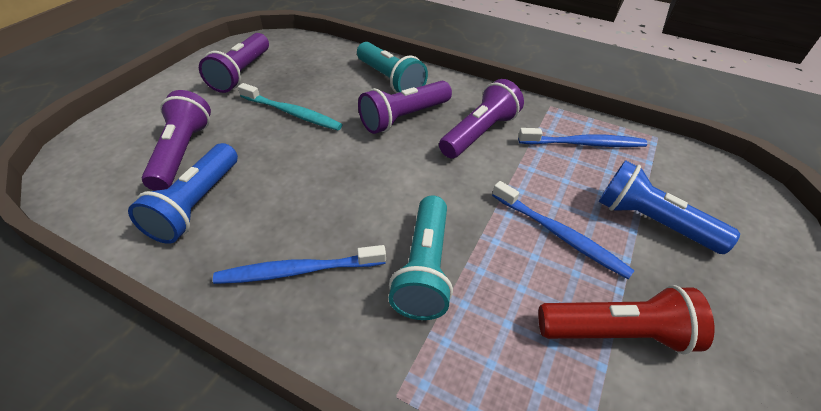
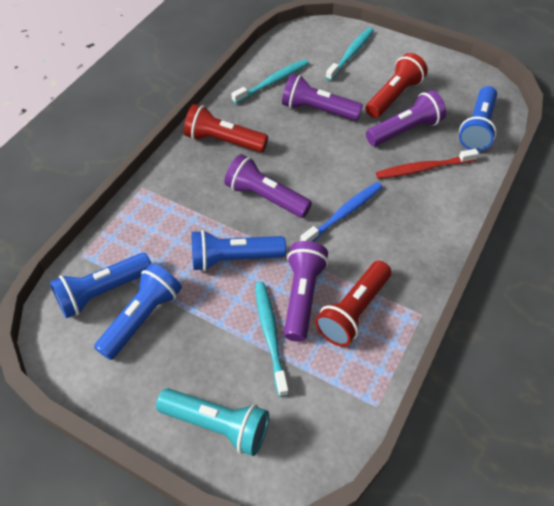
blue flashlight: [128,143,238,244] [599,160,740,254] = 2 -> [50,253,151,318] [94,263,182,360] [192,230,286,271] [459,86,497,151] = 4
blue toothbrush: [213,245,386,284] [492,181,635,279] [518,128,647,147] = 3 -> [300,182,382,242] = 1
red flashlight: [538,285,714,355] = 1 -> [184,104,268,152] [315,261,391,346] [366,53,428,118] = 3
red toothbrush: none = 0 -> [376,149,479,179] = 1
turquoise flashlight: [357,42,428,93] [389,195,453,320] = 2 -> [156,388,269,456] = 1
turquoise toothbrush: [238,83,343,130] = 1 -> [231,59,309,104] [255,282,289,397] [326,28,374,81] = 3

